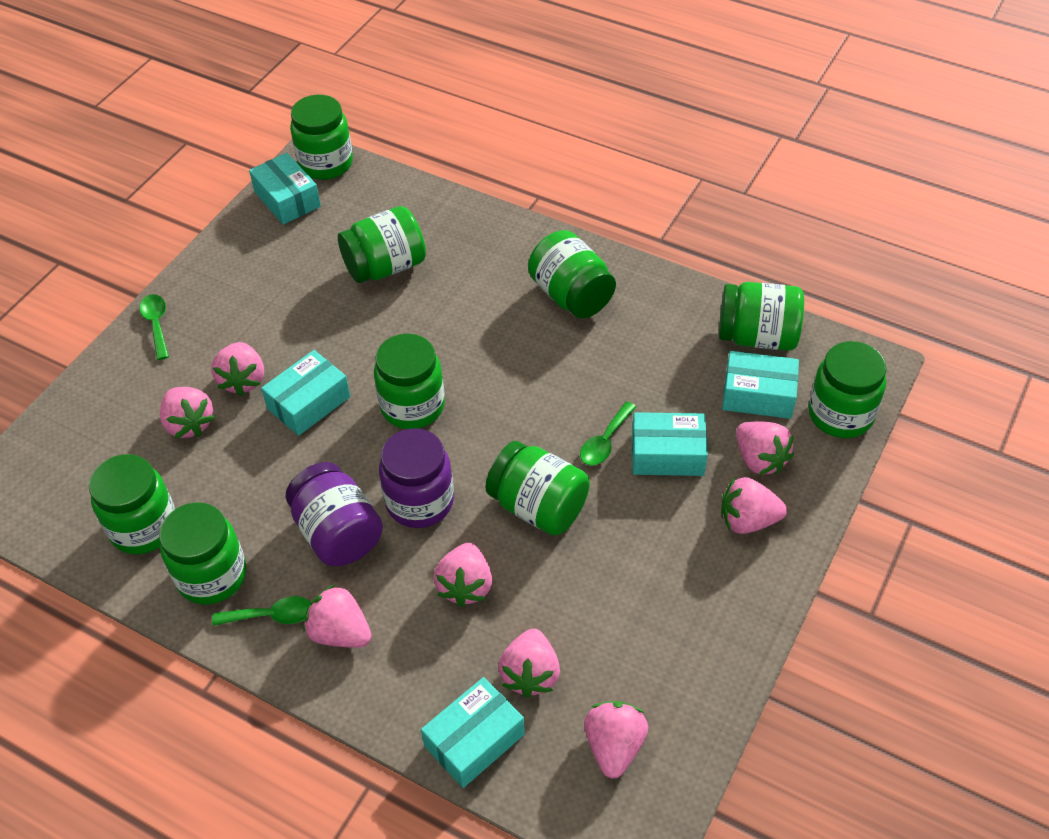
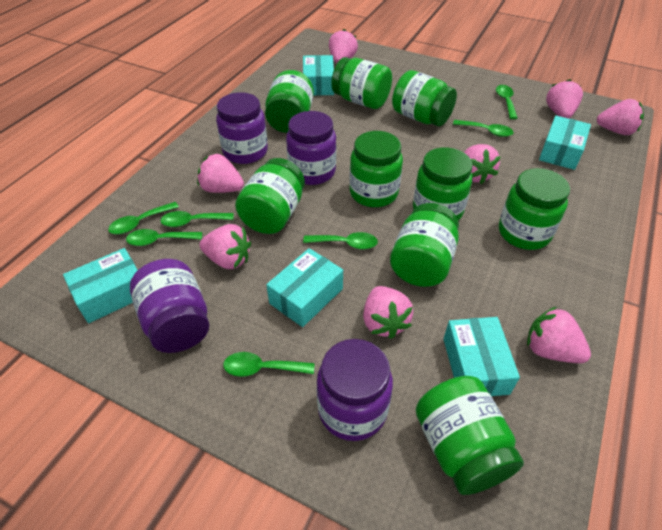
green spoon: [140,294,169,360] [212,596,311,626] [580,401,636,466] = 3 -> [108,202,179,234] [126,229,202,246] [160,211,234,227] [223,352,314,377] [303,232,378,249] [453,120,514,137] [496,85,518,119] = 7
purple jar: [286,462,383,566] [379,428,454,528] = 2 -> [130,259,209,353] [216,92,268,164] [286,111,336,185] [317,339,393,441] = 4

